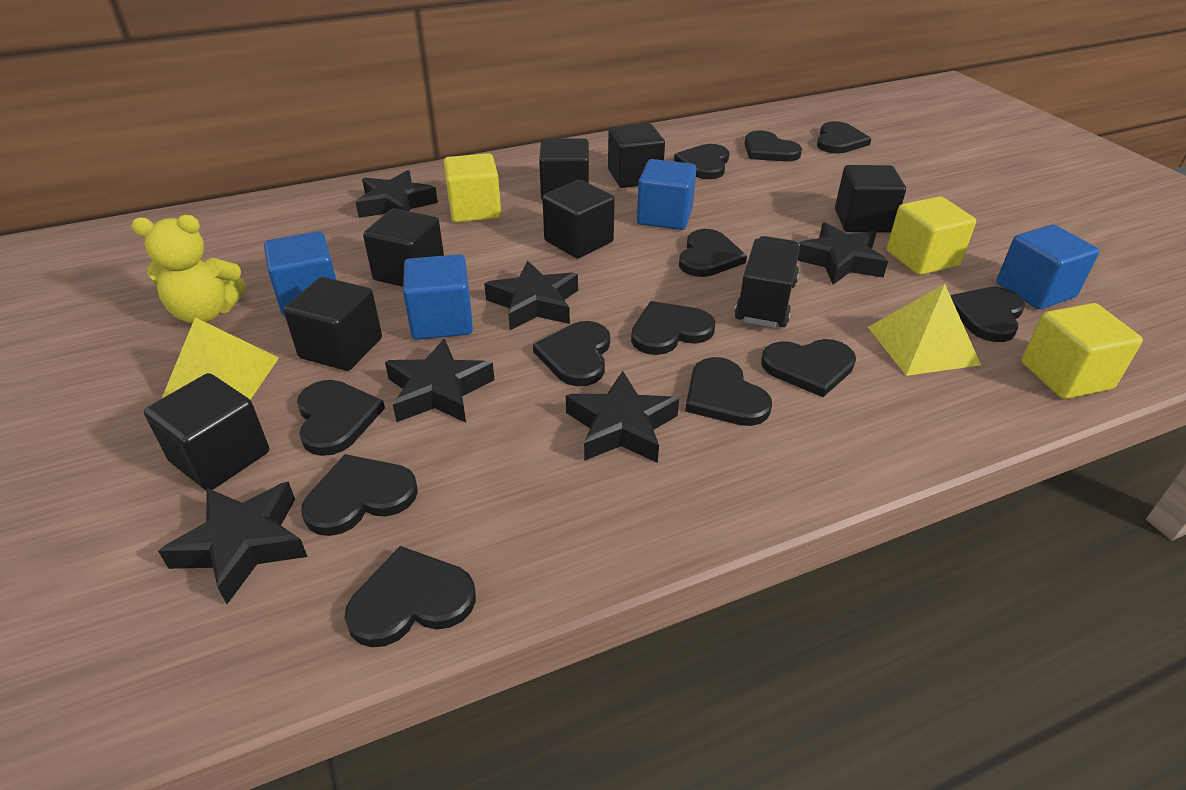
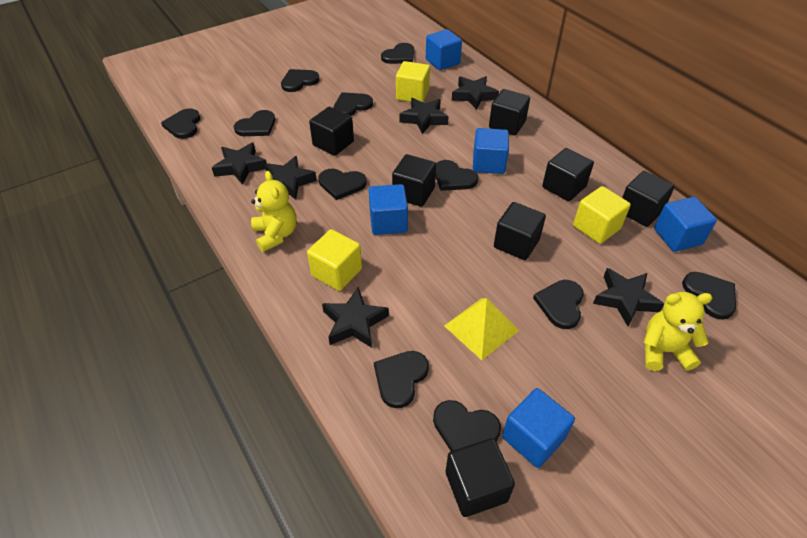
black heart: [297,380,385,456] [301,454,418,536] [345,546,476,647] [533,321,610,386] [631,301,715,355] [674,144,729,179] [679,229,747,277] [685,357,772,426] [744,130,802,162] [761,339,856,397] [817,121,871,154] [950,287,1025,342] = 12 -> [161,108,200,139] [234,110,275,136] [281,69,320,92] [318,169,367,200] [334,92,373,116] [374,351,429,408] [381,43,414,64] [433,400,501,451] [436,160,478,191] [533,280,584,329] [682,272,736,320] = 11
black truck: [735,236,800,328] = 1 -> none = 0
blue cube: [264,231,336,317] [403,254,473,340] [637,159,697,230] [996,225,1100,309] = 4 -> [369,184,408,235] [426,29,462,70] [473,128,509,174] [502,388,575,468] [654,197,717,252] = 5
yellow pyramid: [161,317,279,400] [868,284,981,376] = 2 -> [444,298,519,360] = 1
yellow teddy bear: [131,215,246,323] = 1 -> [251,171,297,252] [643,292,712,371] = 2

